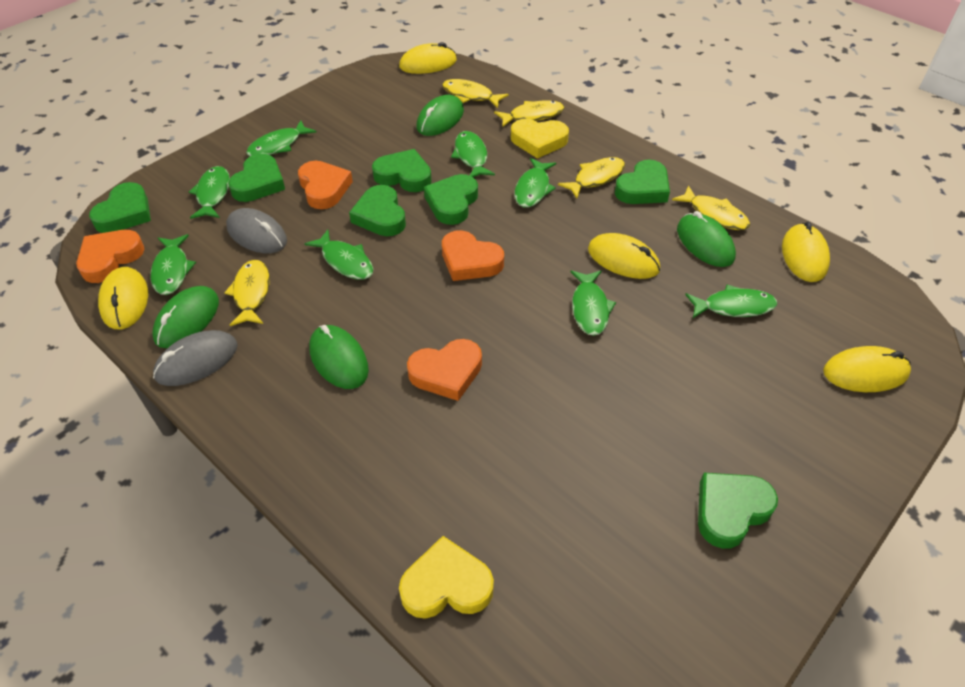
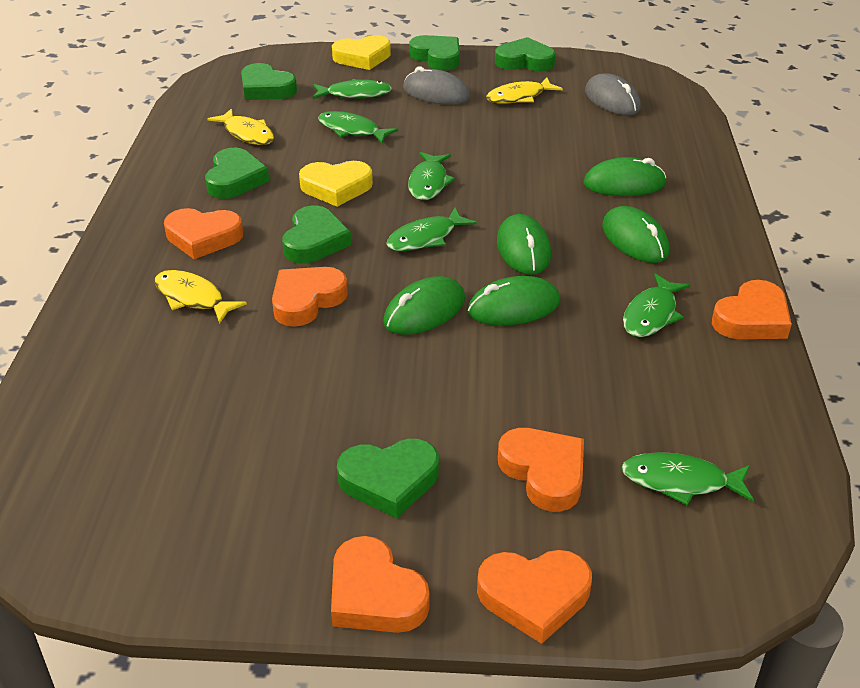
green fish: [151,234,196,295] [189,166,230,219] [246,121,316,156] [305,230,374,280] [451,131,495,177] [514,158,556,208] [570,270,616,336] [685,285,777,318] = 8 -> [313,79,392,99] [318,111,398,143] [386,208,477,251] [408,152,455,200] [621,452,754,505] [623,273,690,337] = 6
green heart: [89,182,151,233] [228,153,285,202] [349,185,406,236] [372,149,432,192] [424,174,478,225] [615,160,670,204] [698,473,778,549] = 7 -> [205,148,269,199] [241,63,297,100] [282,206,351,264] [337,439,439,518] [409,35,460,71] [495,37,556,72] = 6
green mouse: [152,286,219,348] [309,325,369,389] [416,95,464,136] [677,211,736,267] = 4 -> [383,276,465,335] [467,276,561,325] [497,214,551,275] [584,157,666,196] [602,206,669,263] = 5
orange heart: [76,230,144,283] [298,161,353,209] [407,339,482,401] [442,230,504,281] = 4 -> [164,208,243,259] [272,267,348,327] [331,536,430,633] [477,550,592,644] [498,428,584,512] [712,280,792,339] = 6
yellow fish: [224,260,270,326] [442,79,509,108] [494,100,564,127] [558,157,625,198] [672,185,750,230] = 5 -> [154,270,247,324] [207,108,274,145] [486,78,563,104] = 3
yellow mouse: [98,267,148,329] [399,42,457,74] [588,233,660,279] [782,222,830,282] [823,346,911,392] = 5 -> none = 0

